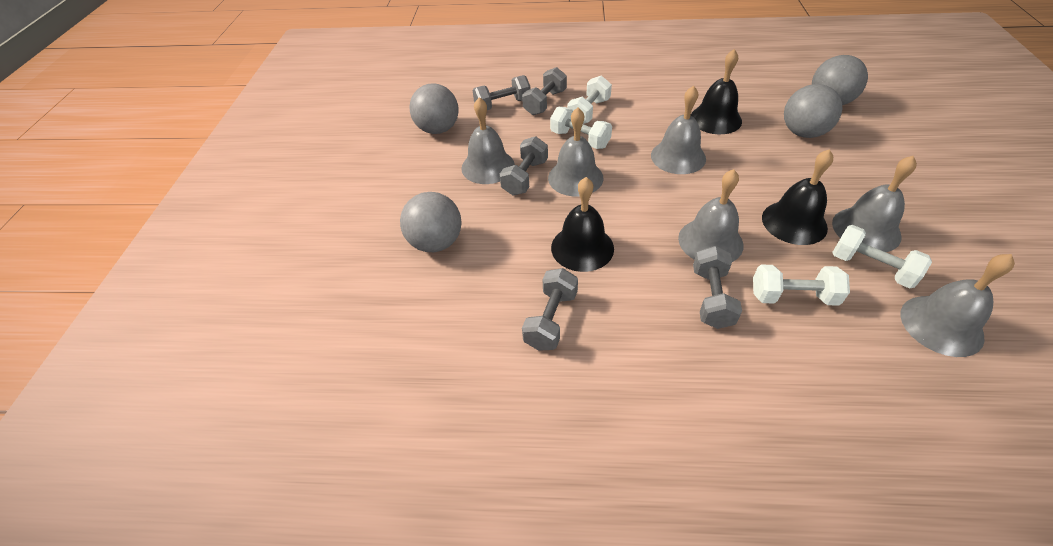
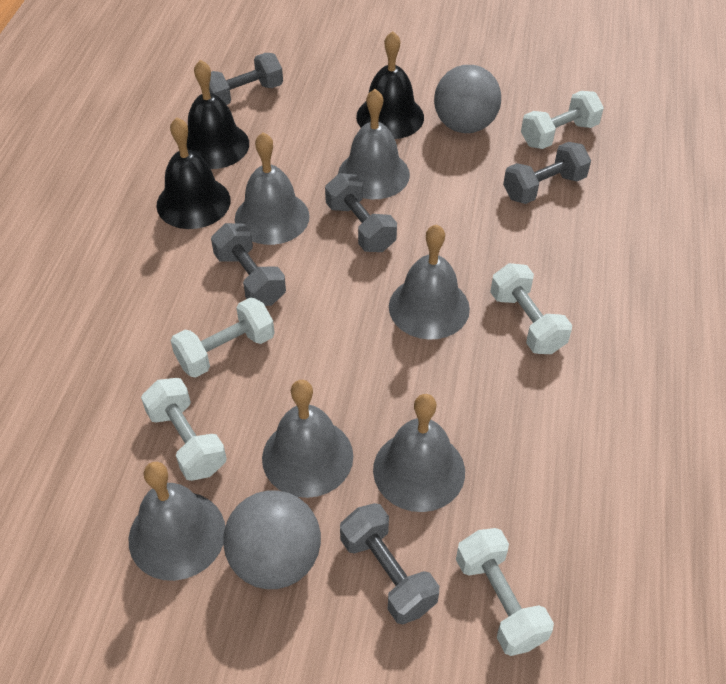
grey ball: [400,192,461,252] [409,84,459,134] [784,84,842,138] [812,55,868,105] = 4 -> [223,490,321,589] [434,65,501,133] = 2
white dumbbell: [550,107,612,149] [567,75,612,124] [753,265,850,306] [832,225,932,289] = 4 -> [141,378,227,481] [171,297,275,378] [456,528,554,656] [490,263,572,354] [521,91,604,149] = 5

